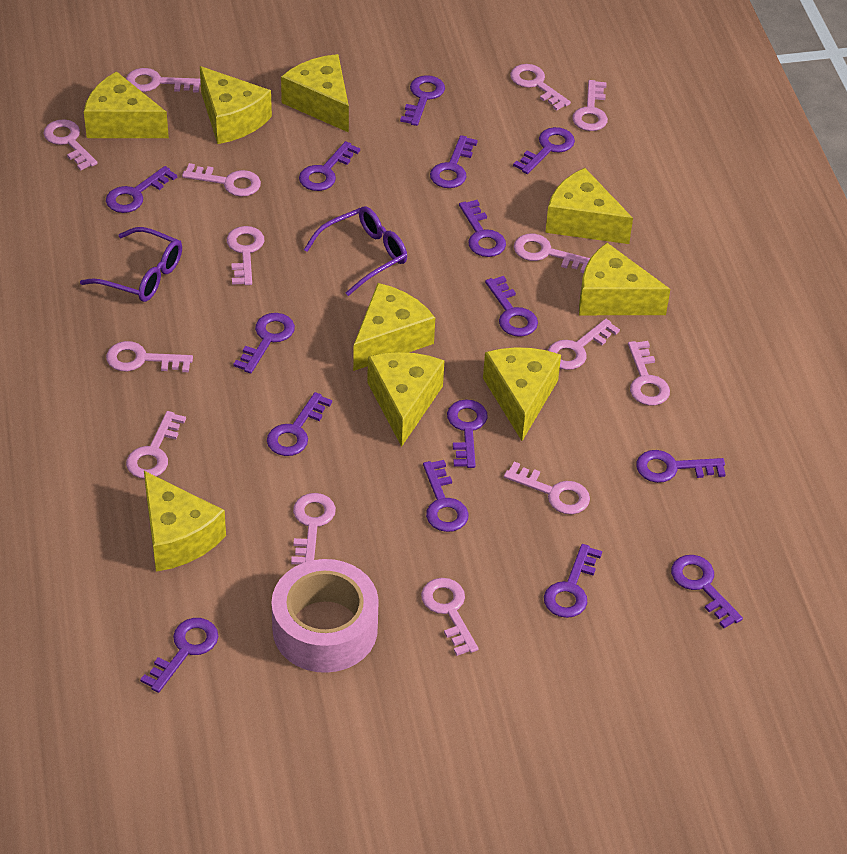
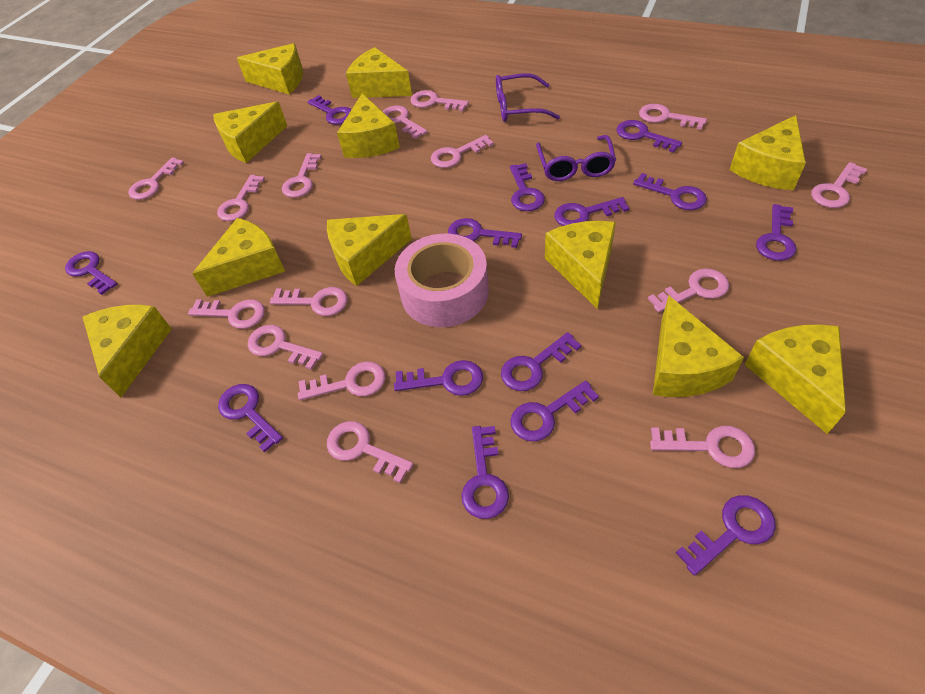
pink key: [43,119,98,170] [106,341,193,372] [126,68,201,93] [126,411,186,479] [182,163,261,197] [227,226,264,285] [291,493,336,565] [421,578,478,656] [504,462,590,514] [510,64,571,111] [514,234,590,273] [548,319,620,370] [572,80,608,131] [628,341,670,406] = 14 -> [129,157,184,200] [188,299,265,329] [217,175,265,221] [248,325,323,370] [270,287,347,316] [282,153,322,198] [298,362,385,400] [327,421,413,483] [382,106,427,139] [410,90,469,111] [431,135,494,168] [639,104,707,130] [648,268,729,312] [650,426,755,468] [811,162,867,208] = 15
purple key: [106,166,177,213] [140,618,218,693] [233,313,295,373] [267,392,332,456] [299,141,360,191] [400,75,445,126] [423,460,469,532] [430,135,478,188] [447,399,488,468] [459,200,506,257] [485,276,538,337] [513,127,575,174] [544,544,602,618] [636,450,726,483] [671,555,743,628] = 15 -> [65,251,117,295] [218,384,283,453] [307,95,351,125] [394,360,483,396] [448,218,522,248] [461,426,509,519] [501,332,581,391] [510,163,545,211] [510,381,599,441] [554,197,629,226] [616,120,682,153] [633,173,707,210] [676,495,776,576] [756,204,796,261] = 14
yellow cheese: [84,71,169,138] [144,471,226,572] [200,66,272,144] [281,54,349,133] [353,283,435,371] [367,352,445,447] [483,347,561,441] [545,168,633,244] [579,243,670,315] = 9 -> [83,305,172,397] [192,218,285,297] [213,101,287,163] [237,43,303,94] [327,214,412,286] [337,93,400,158] [346,47,412,98] [545,221,616,309] [653,296,744,397] [730,115,806,190] [744,324,846,434] = 11

